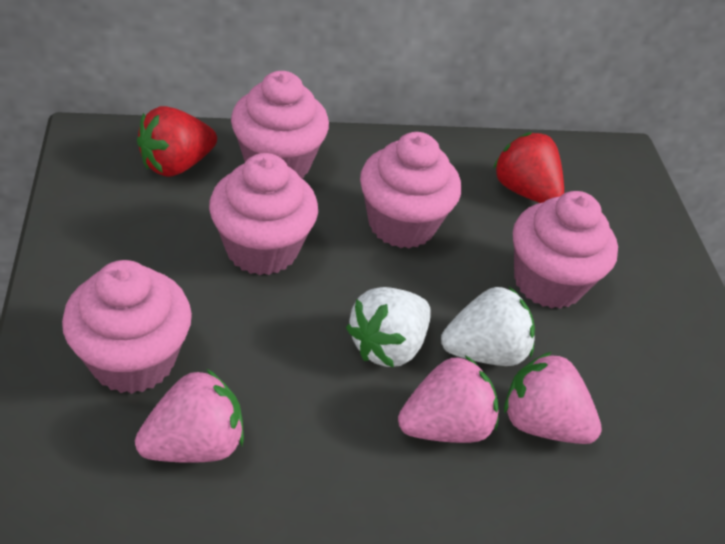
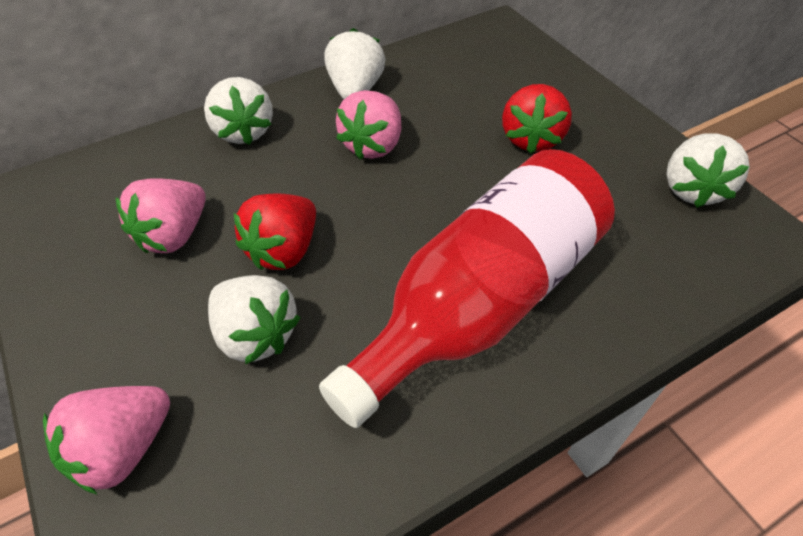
pink cupcake: [62,260,192,394] [209,153,318,275] [231,71,329,178] [360,132,461,248] [513,191,618,309] = 5 -> none = 0
red bottle: none = 0 -> [319,149,615,428] = 1
white strawberry: [346,287,431,368] [441,287,535,366] = 2 -> [204,77,273,145] [208,275,300,364] [324,28,385,99] [666,133,750,208] = 4

